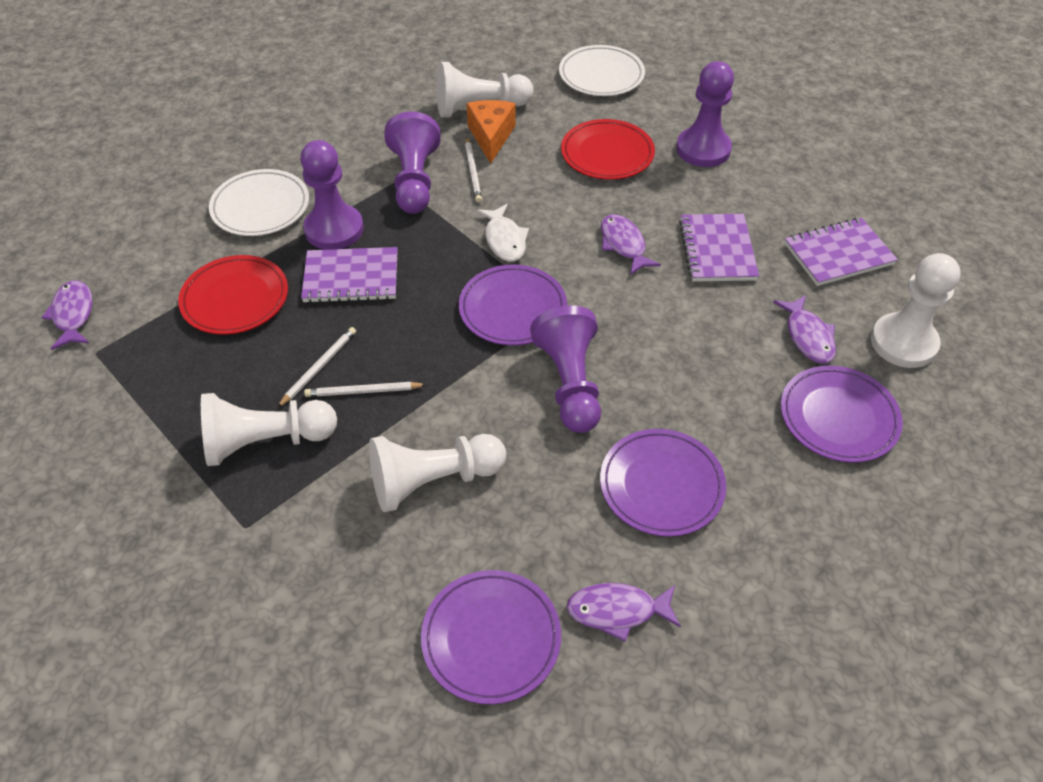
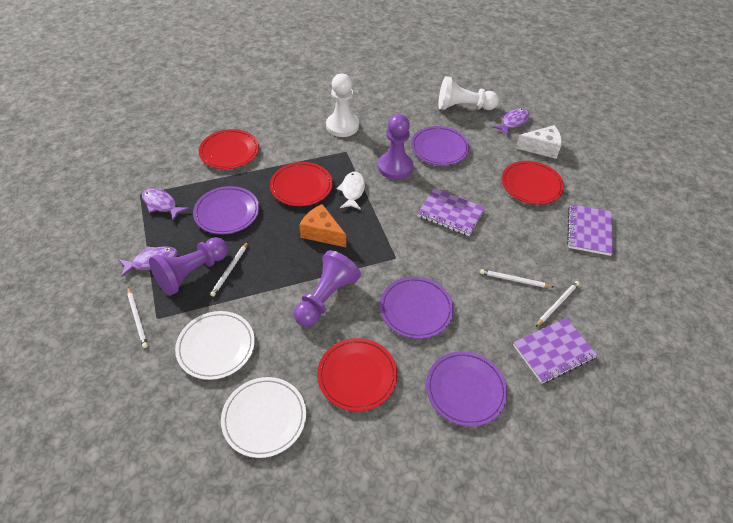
purple fish: [41,280,93,350] [567,583,681,642] [601,214,661,275] [773,295,836,364] = 4 -> [118,246,178,277] [142,188,189,221] [493,108,529,136] = 3
purple pawn: [301,140,364,250] [384,112,441,214] [530,306,601,433] [676,61,734,167] = 4 -> [149,237,228,296] [294,250,361,327] [378,114,413,179] = 3
red plate: [178,255,288,335] [561,119,655,180] = 2 -> [199,129,259,169] [270,162,333,206] [317,338,398,411] [502,161,564,205] = 4
white cheese: none = 0 -> [516,125,562,159] = 1
white pawn: [201,393,337,466] [369,434,506,512] [437,62,533,117] [871,253,961,368] = 4 -> [326,74,359,137] [438,76,499,110] = 2
white pencil: [277,327,356,408] [304,382,427,397] [465,137,482,202] = 3 -> [127,287,148,348] [210,242,248,297] [480,269,553,288] [536,281,579,327] = 4

